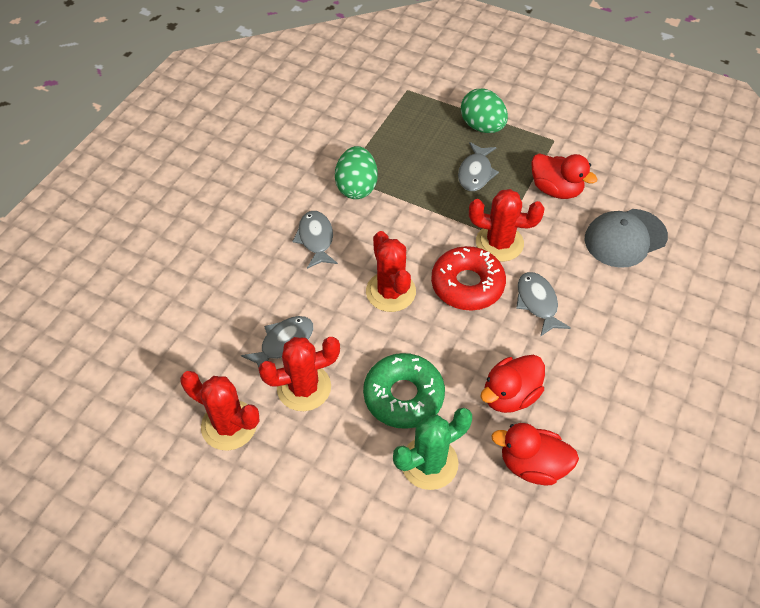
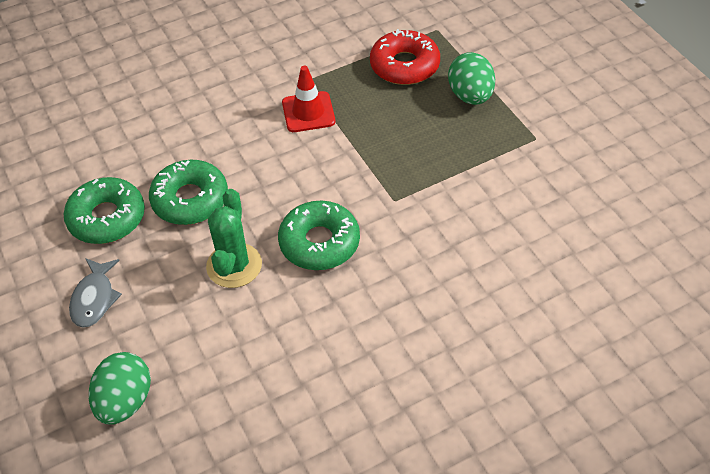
green donut: [363,353,445,429] = 1 -> [64,177,145,244] [149,160,228,225] [278,201,360,270] = 3
grey cap: [585,209,668,268] = 1 -> none = 0
grey fish: [241,316,313,368] [292,211,338,269] [458,142,499,191] [516,272,571,337] = 4 -> [69,258,122,328] = 1
red cactus: [180,371,260,451] [258,337,340,411] [366,231,416,312] [469,189,545,262] = 4 -> none = 0
red duck: [480,355,545,413] [491,423,579,485] [531,153,598,199] = 3 -> none = 0
red traffic cone: none = 0 -> [282,66,335,132] = 1

